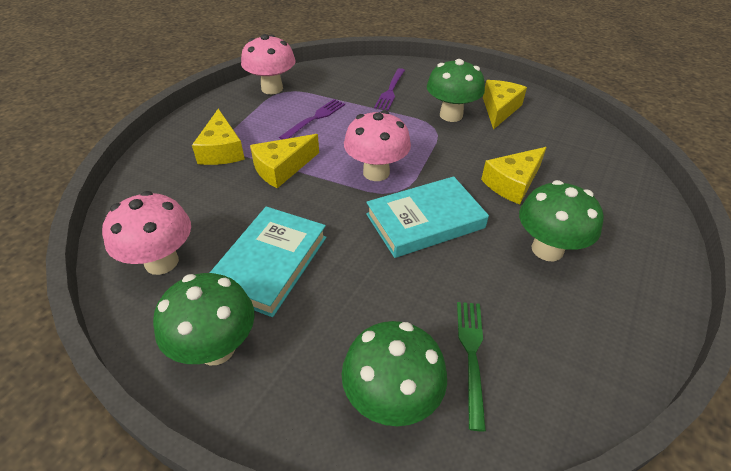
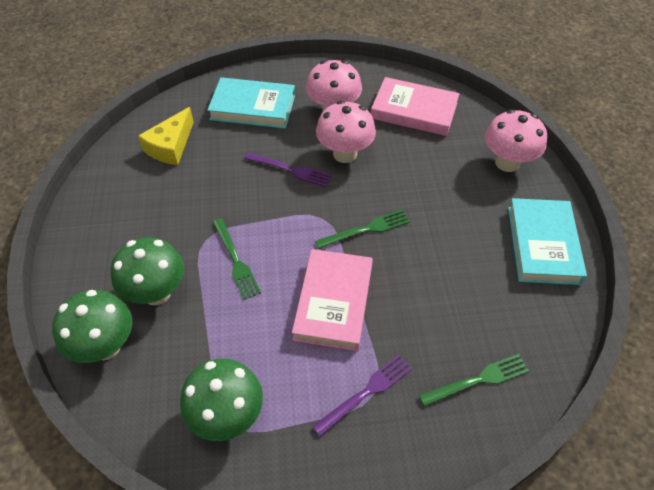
green fork: [457,302,486,431] = 1 -> [213,218,261,300] [315,210,410,249] [419,354,529,407] = 3
green mushroom: [153,273,255,365] [342,321,447,426] [427,59,485,122] [519,180,604,261] = 4 -> [52,290,132,363] [110,238,184,305] [180,359,263,441] = 3
pink book: none = 0 -> [292,249,373,351] [371,77,460,136] = 2
yellow cheese: [192,109,245,165] [250,134,319,188] [481,147,547,204] [483,80,527,130] = 4 -> [138,107,194,165] = 1

